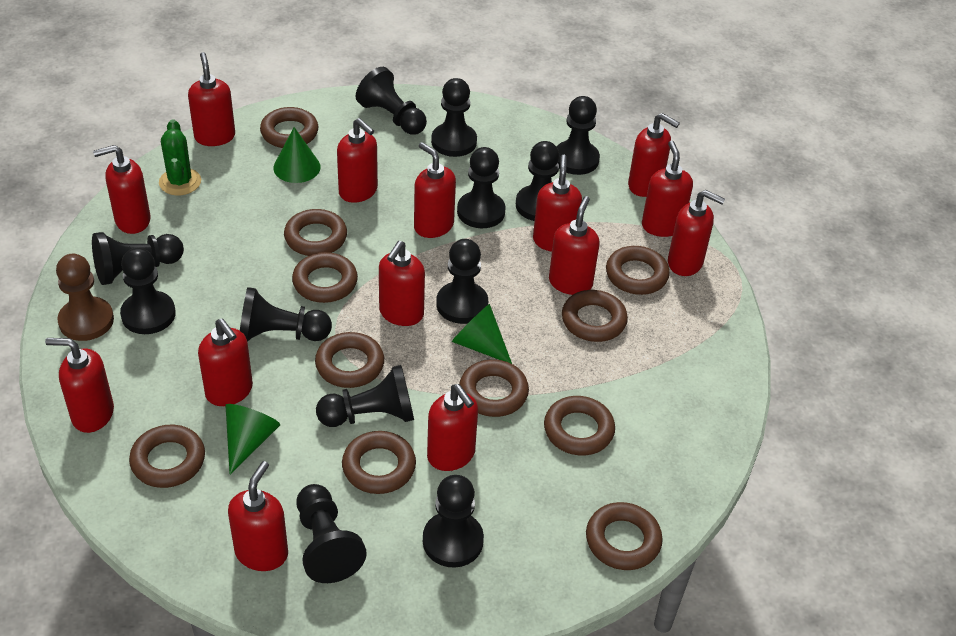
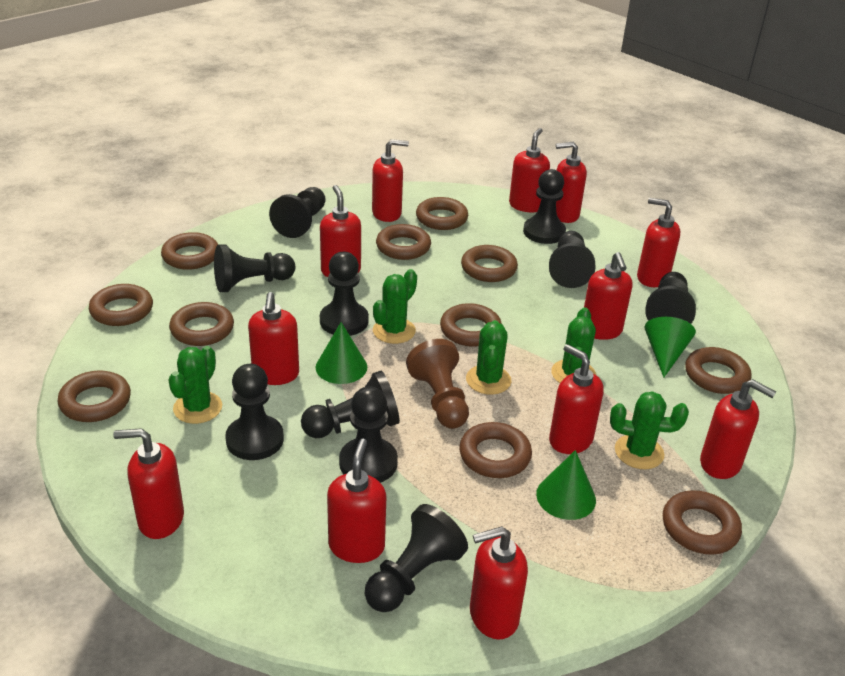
black pawn: [92,232,184,285] [120,248,176,334] [240,287,332,342] [296,484,367,583] [316,365,414,427] [356,67,427,135] [423,475,484,568] [431,78,477,157] [436,239,488,324] [457,147,506,228] [516,141,559,221] [556,96,600,175] = 12 -> [214,244,295,292] [225,364,284,460] [269,187,326,238] [301,371,400,438] [320,252,369,336] [339,386,398,483] [364,504,468,612] [523,169,566,244] [549,231,596,288] [645,272,696,324] = 10
green cactus: [159,119,201,195] = 1 -> [168,346,222,424] [373,269,417,344] [466,320,512,395] [551,308,596,383] [610,391,689,469] = 5
red soap dispenser: [45,338,114,433] [93,145,151,234] [188,52,235,146] [198,319,253,406] [228,461,288,571] [337,118,378,203] [379,241,425,326] [414,142,456,238] [427,384,478,471] [533,155,582,252] [549,196,600,295] [628,113,680,197] [642,141,693,237] [668,190,725,276] = 14 -> [113,428,184,539] [248,292,299,385] [320,185,361,277] [327,439,387,563] [372,139,409,222] [470,526,528,640] [509,128,550,212] [549,344,604,454] [556,142,587,223] [584,252,633,340] [637,198,680,287] [700,379,776,479] = 12

